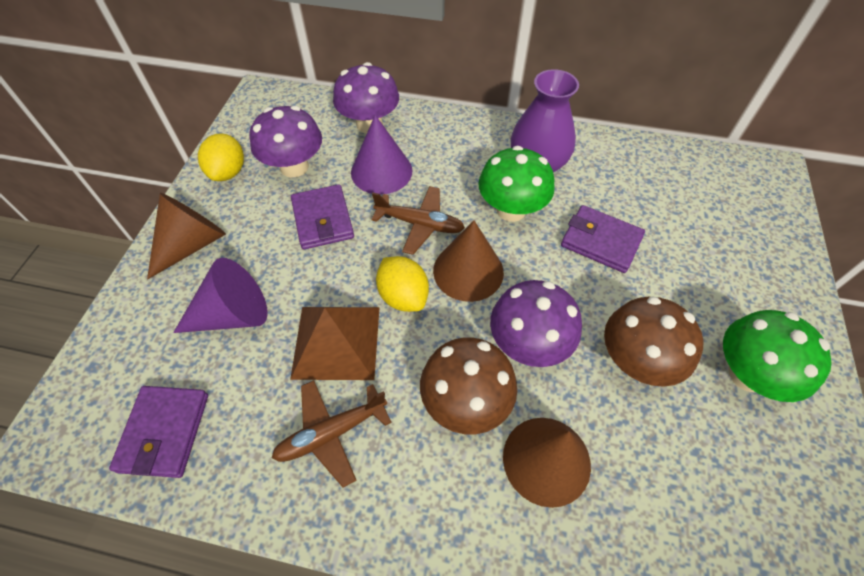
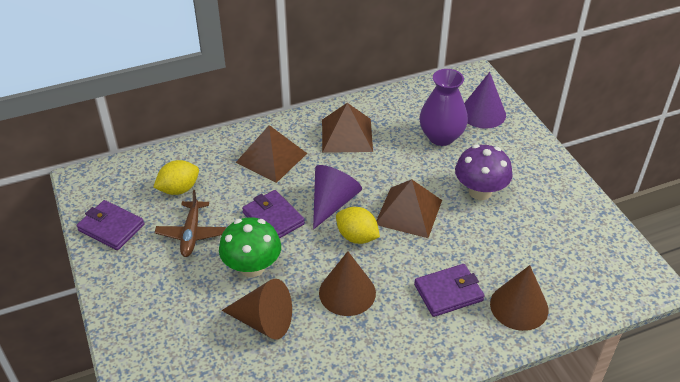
brown mushroom: [420,337,517,434] [604,296,703,387] = 2 -> none = 0
brown plane: [272,380,392,488] [371,186,465,255] = 2 -> [155,190,226,257] = 1
brown pyramid: [290,307,380,380] = 1 -> [236,125,307,183] [322,103,373,153] [376,179,442,238] = 3
green mushroom: [478,146,555,222] [723,310,832,402] = 2 -> [219,217,281,278] = 1
purple mushroom: [249,106,322,178] [333,62,399,133] [490,280,582,367] = 3 -> [455,144,513,200] = 1

